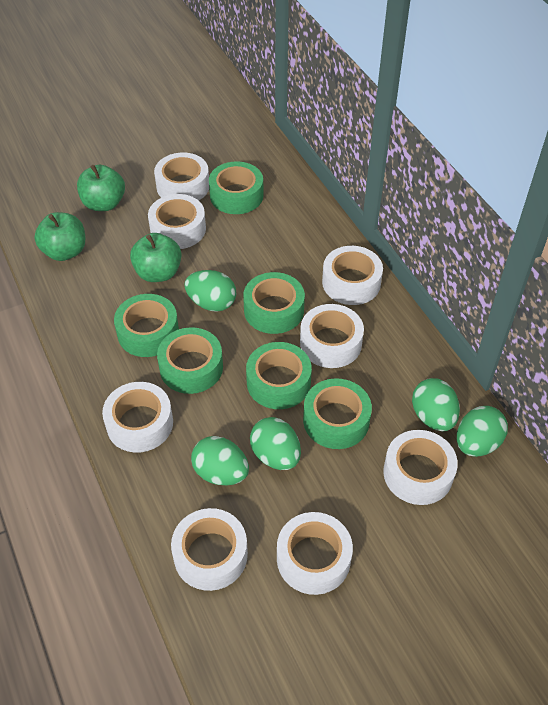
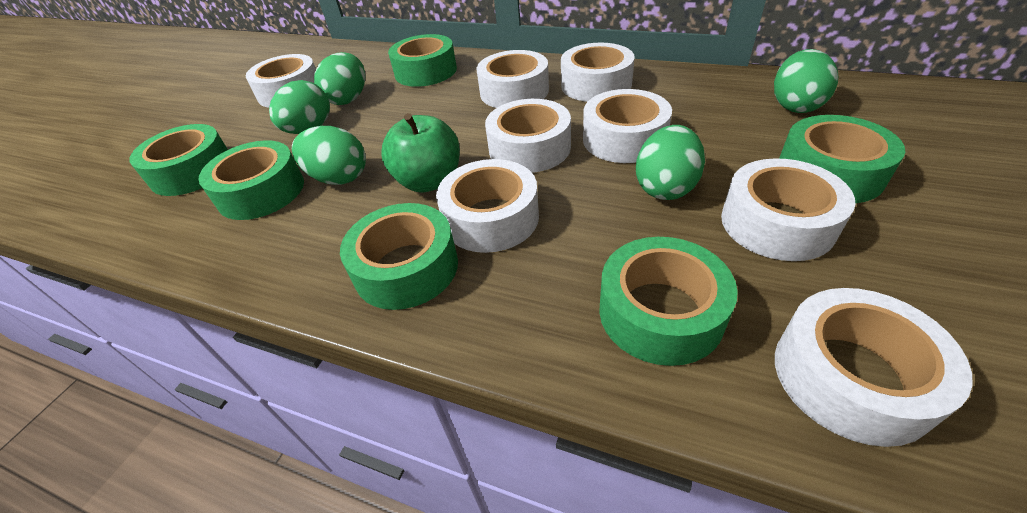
green apple: [34,212,85,261] [77,165,125,211] [130,233,181,282] = 3 -> [381,113,460,192] = 1

